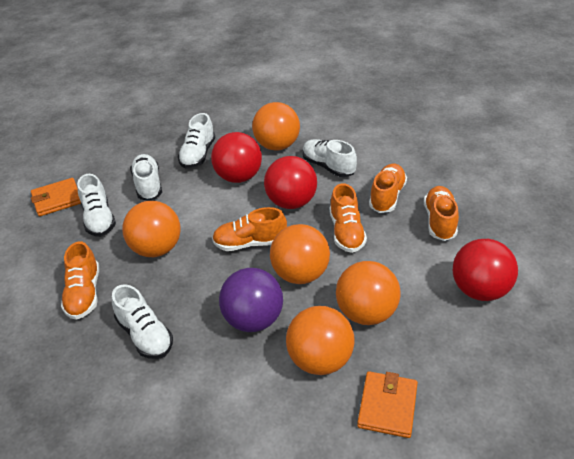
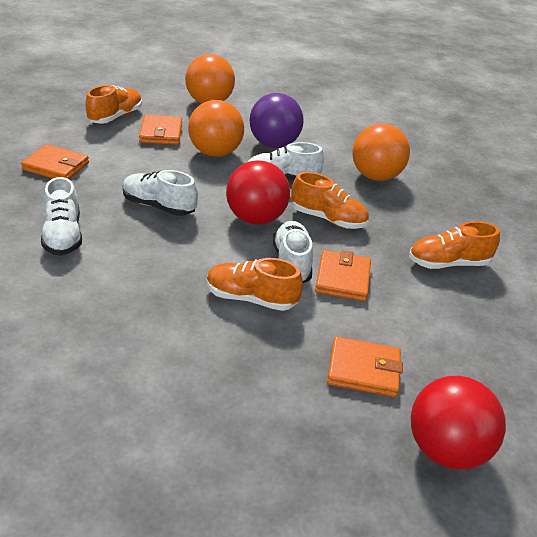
orange ball: [122,201,181,257] [252,102,300,151] [270,224,330,284] [286,306,355,375] [336,261,401,325] = 5 -> [185,54,235,103] [188,100,244,157] [352,123,410,181] = 3
orange shoe: [61,241,99,320] [212,207,287,251] [330,183,367,253] [369,164,407,213] [424,186,459,241] = 5 -> [85,85,142,124] [207,258,303,311] [291,172,369,229] [409,221,500,269] = 4
orange wallet: [31,178,81,217] [357,371,418,438] = 2 -> [21,144,89,179] [139,115,182,145] [315,250,371,301] [327,336,403,397] = 4
red ball: [211,132,262,183] [264,156,317,209] [453,239,518,301] = 3 -> [226,160,290,225] [411,376,506,470] = 2
white shoe: [77,174,116,236] [112,284,173,359] [130,154,162,200] [178,113,215,168] [302,139,357,177] = 5 -> [41,177,82,256] [123,170,198,216] [248,142,324,180] [273,221,313,283] = 4

